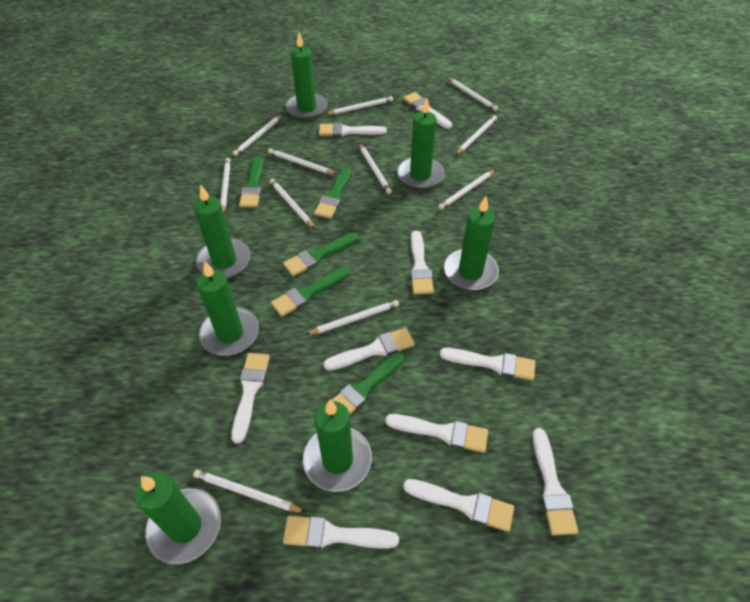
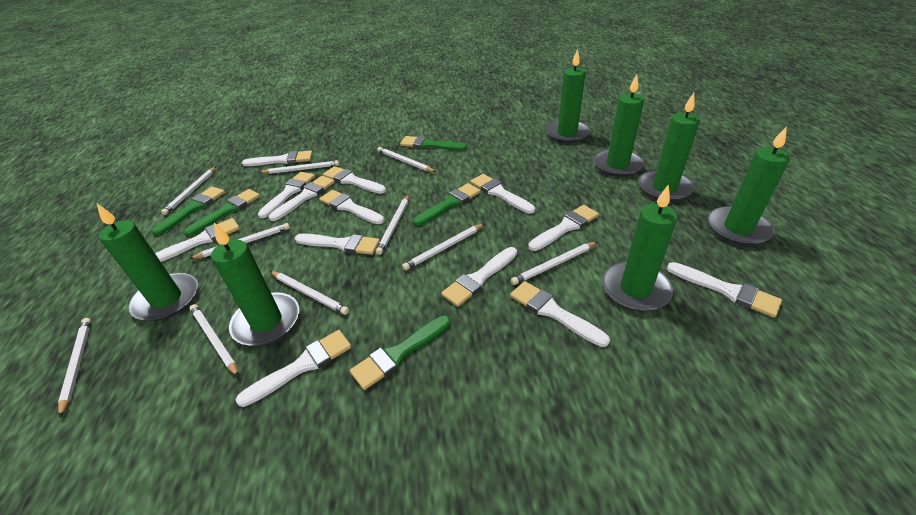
white brush: [231,353,270,444] [283,516,399,549] [319,123,387,136] [324,328,415,371] [385,414,488,453] [403,92,452,129] [403,479,514,532] [410,231,434,294] [440,348,535,380] [533,428,578,536] = 10 -> [155,218,240,262] [236,330,351,407] [242,150,313,166] [258,172,315,218] [269,176,335,221] [295,234,380,255] [319,190,384,224] [323,166,386,194] [441,247,517,307] [471,174,535,214] [510,281,610,347] [528,205,599,251] [667,262,782,317] = 13
white pencil: [193,470,306,513] [220,158,231,213] [232,115,282,156] [268,148,337,175] [270,179,315,229] [305,300,399,335] [326,96,393,115] [359,143,392,194] [438,170,495,210] [447,77,498,111] [456,115,497,155] = 11 -> [58,318,91,418] [161,167,216,215] [189,223,290,259] [190,304,239,377] [259,160,339,174] [270,271,349,315] [376,195,409,255] [377,147,436,172] [402,224,484,270] [511,242,597,285] = 10

